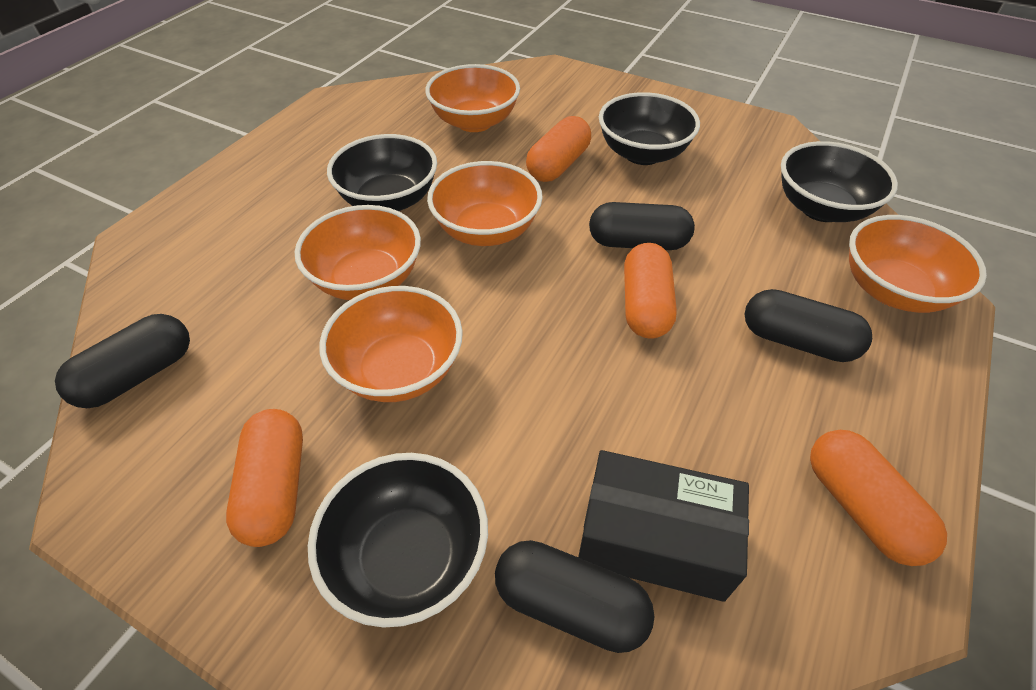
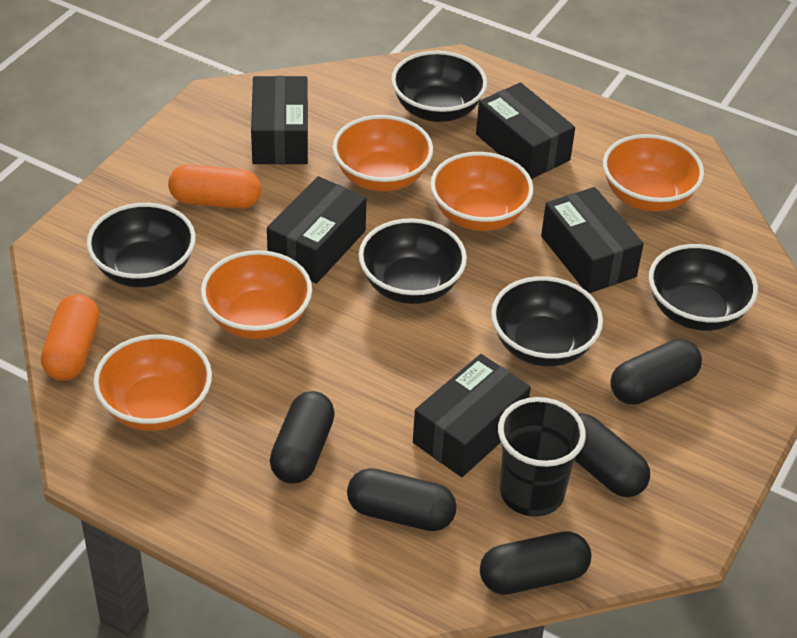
black bowl: [308,453,488,628] [327,134,437,211] [599,92,700,165] [781,141,898,222] = 4 -> [86,203,196,287] [359,218,467,304] [391,51,487,122] [491,276,603,366] [649,244,758,331] = 5
black box: [578,450,749,602] = 1 -> [251,76,308,165] [267,176,366,284] [413,354,531,477] [476,82,575,179] [541,187,644,293] = 5
black capsule: [55,314,190,408] [495,540,655,653] [589,202,695,250] [745,289,872,362] = 4 -> [270,391,335,484] [347,468,457,531] [480,531,591,595] [575,413,650,497] [610,339,702,405] = 5
black cup: none = 0 -> [498,397,586,517] = 1
orange capsule: [226,409,303,547] [526,116,591,182] [624,243,677,339] [810,430,947,566] = 4 -> [41,294,99,381] [168,164,261,209] = 2

